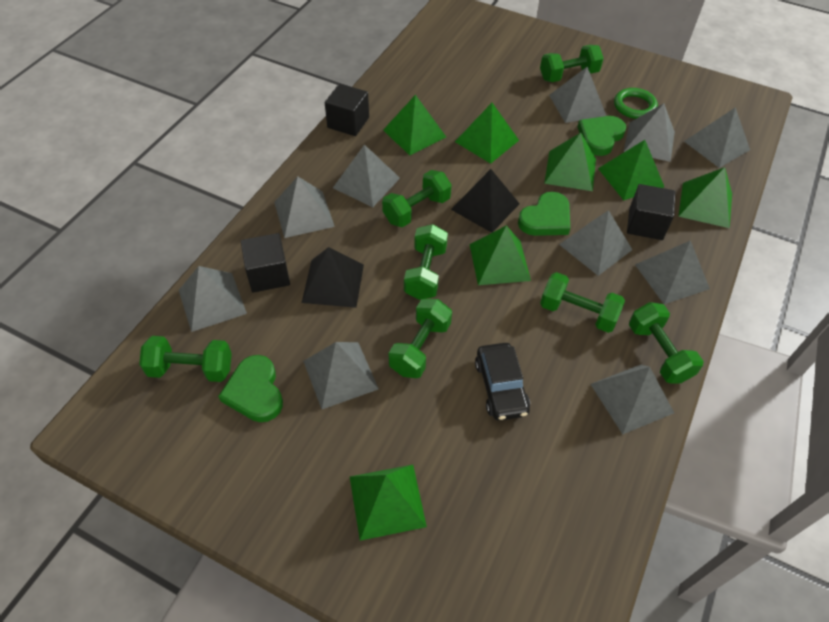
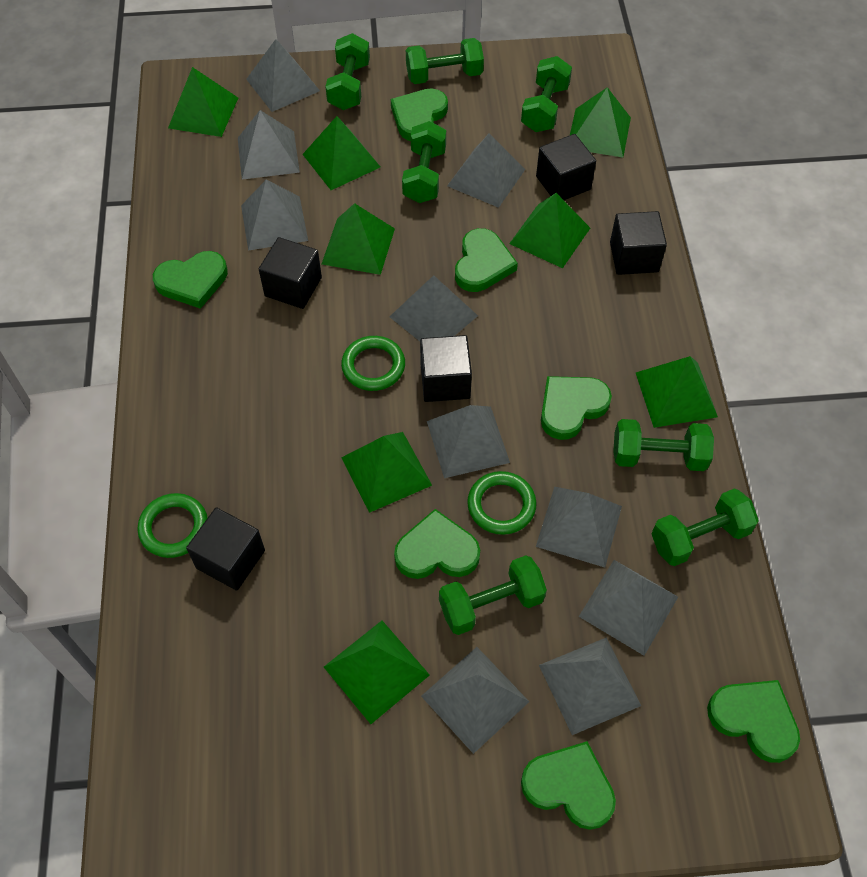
black car: [475,343,530,421] = 1 -> none = 0
black cube: [241,233,290,293] [325,84,369,136] [627,184,675,240] = 3 -> [186,507,265,591] [259,237,322,309] [420,335,472,402] [536,134,596,200] [610,211,667,275] = 5
black pyramid: [302,247,364,308] [451,169,520,233] = 2 -> none = 0
green heart: [218,355,283,422] [518,192,570,236] [578,116,626,156] = 3 -> [153,251,228,309] [391,88,448,141] [394,509,480,579] [455,228,518,292] [521,741,616,830] [541,376,612,440] [707,680,800,763] = 7
green pyramid: [350,465,427,541] [383,95,446,155] [455,103,519,164] [469,226,531,285] [544,133,596,191] [598,140,664,200] [678,167,732,228] = 7 -> [168,67,238,137] [303,116,380,190] [322,203,395,275] [324,621,430,724] [341,432,432,513] [509,193,590,268] [570,87,631,157] [636,356,718,428] = 8
green ring: [614,88,658,119] = 1 -> [137,493,207,558] [341,336,405,391] [467,471,536,535] = 3

